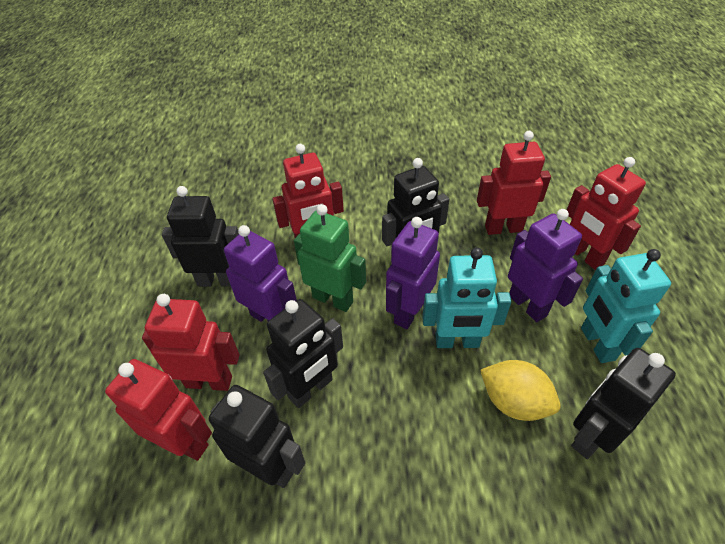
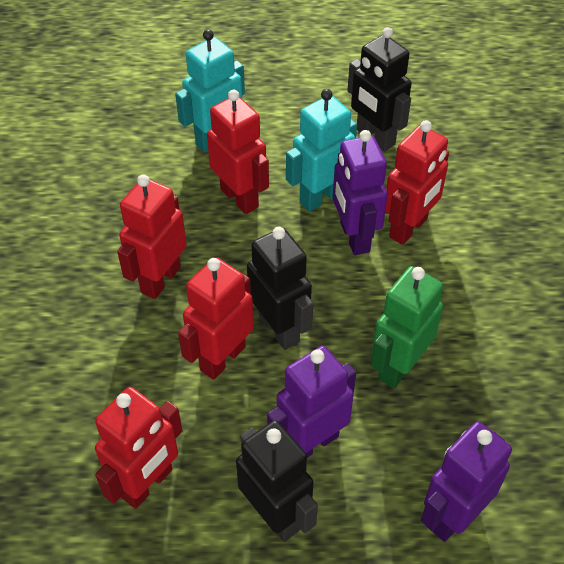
black robot: [162,186,239,287] [209,385,305,488] [263,299,343,408] [382,158,449,246] [571,348,676,459] = 5 -> [236,420,318,542] [247,227,313,350] [347,27,412,151] = 3
yellow lemon: [480,360,561,421] = 1 -> none = 0

